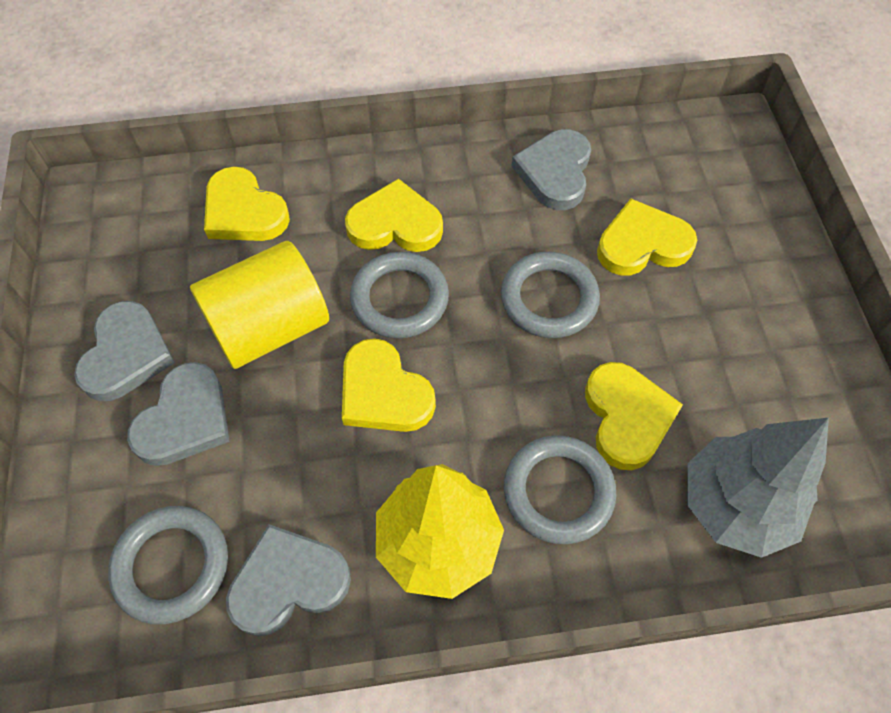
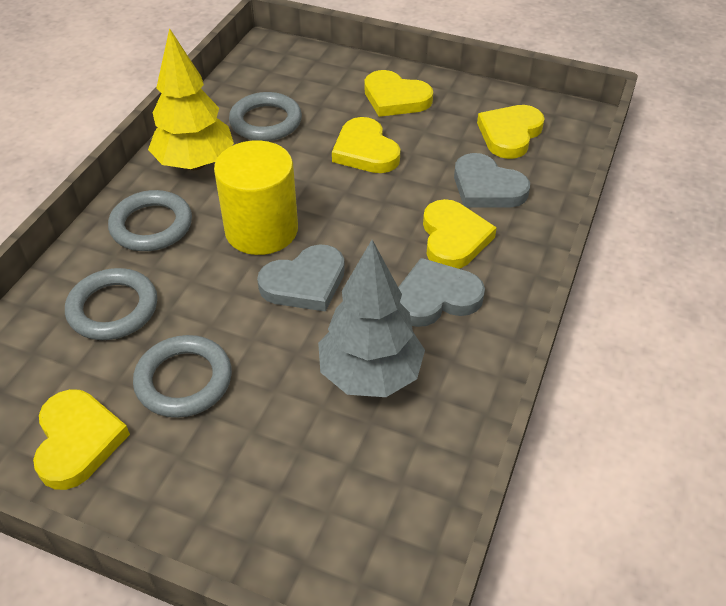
grey heart: [74,301,175,401] [127,362,230,466] [226,524,351,636] [512,129,591,210] = 4 -> [257,244,345,312] [398,258,485,327] [454,153,530,208] = 3

